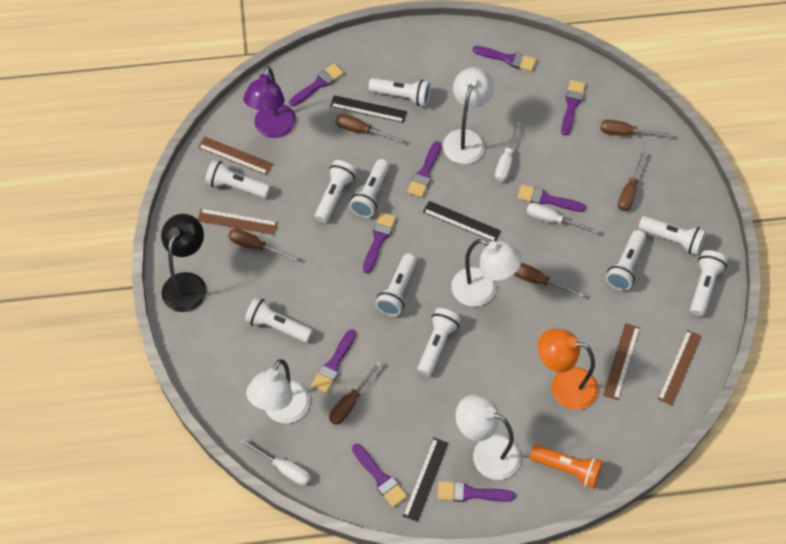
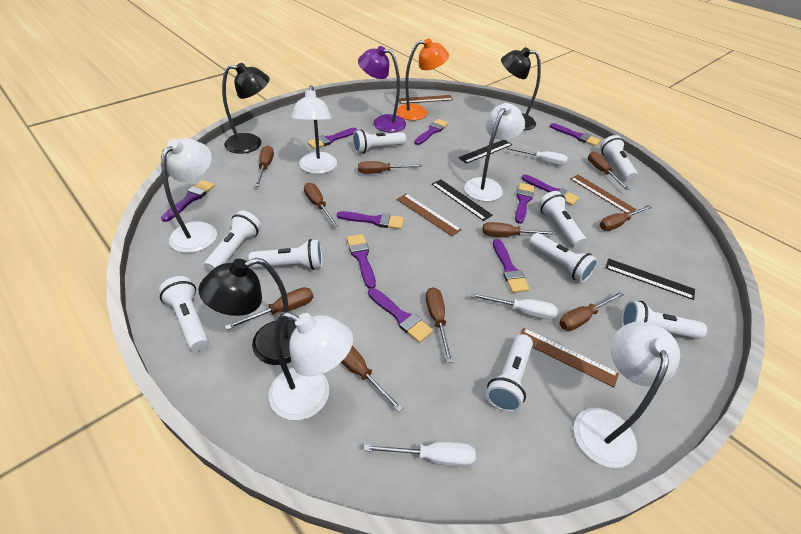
black lamp: [161,214,207,312] = 1 -> [198,258,296,365] [222,63,269,154] [501,47,541,130] = 3
brown screwdriver: [228,228,298,261] [329,362,381,425] [336,114,403,143] [513,263,584,298] [600,120,672,138] [618,151,647,211] = 6 -> [225,287,313,330] [255,145,274,187] [304,183,339,227] [341,346,403,412] [358,161,422,174] [426,287,453,363] [483,222,556,237] [559,292,624,331] [588,152,630,190] [600,205,652,231] = 10
orange flashlight: [530,445,603,489] = 1 -> none = 0
purple brush: [289,63,344,106] [311,330,356,393] [352,444,407,507] [363,212,396,273] [407,141,441,197] [438,481,515,502] [473,46,536,72] [517,185,586,212] [561,80,586,136] = 9 -> [161,180,215,222] [307,128,357,149] [337,211,404,229] [347,234,376,289] [368,288,433,343] [414,119,448,145] [493,239,530,293] [515,183,534,224] [522,174,579,206] [550,123,601,146] = 10
white flashlight: [205,160,270,198] [245,297,313,343] [315,160,357,223] [349,159,389,218] [368,78,431,106] [375,254,417,316] [417,308,461,376] [606,230,646,291] [638,216,706,255] [690,250,727,317] = 10 -> [159,276,209,351] [204,210,261,272] [249,239,323,270] [353,129,406,154] [486,334,533,412] [529,233,598,283] [538,191,586,248] [600,135,638,181] [621,300,707,339] = 9
white lamp: [246,359,310,423] [443,67,494,164] [451,239,522,307] [456,395,521,480] = 4 -> [161,138,217,253] [268,312,353,420] [291,85,337,174] [464,103,525,202] [574,322,680,468] = 5

